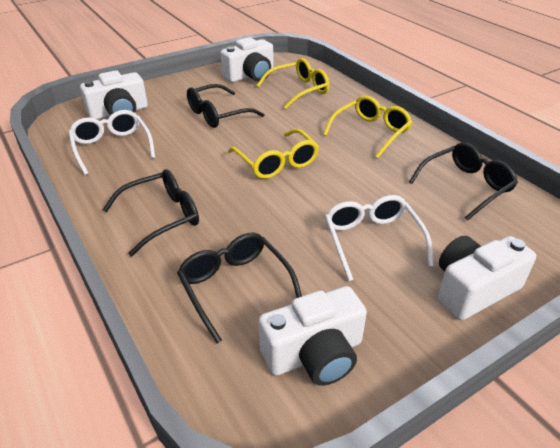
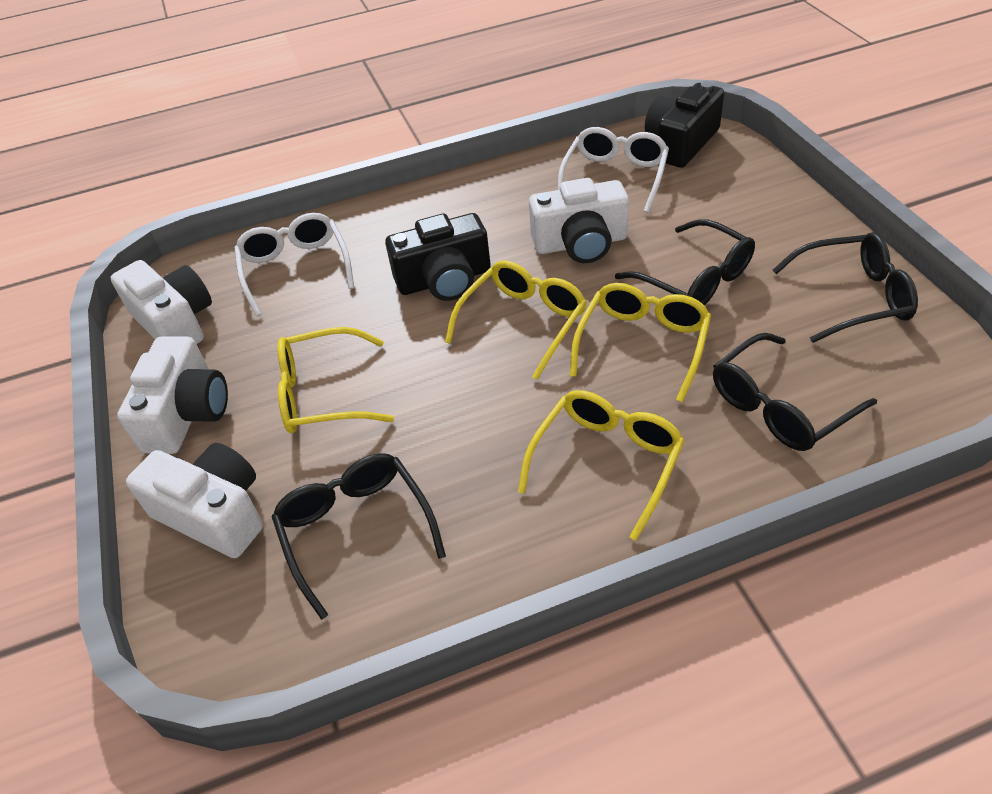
black camera: none = 0 -> [385,213,491,301] [645,81,724,168] = 2
yellow glasses: [228,129,319,179] [256,58,329,109] [323,95,412,159] = 3 -> [277,327,394,433] [445,261,587,380] [518,390,684,541] [570,283,711,402] = 4

